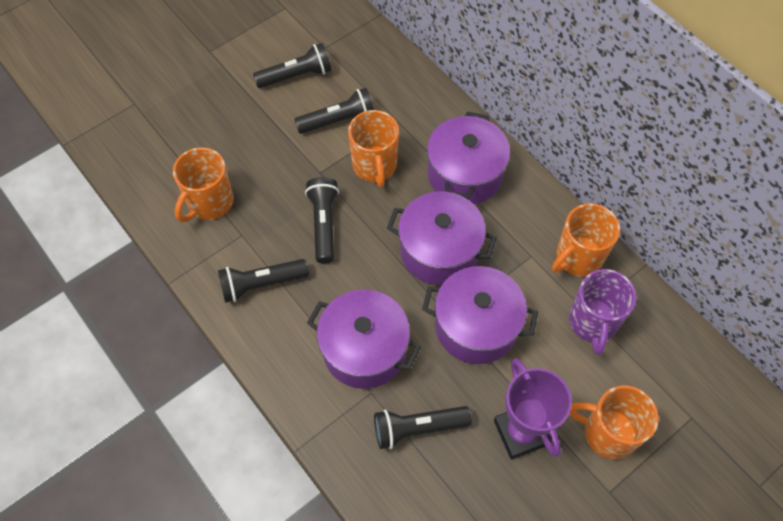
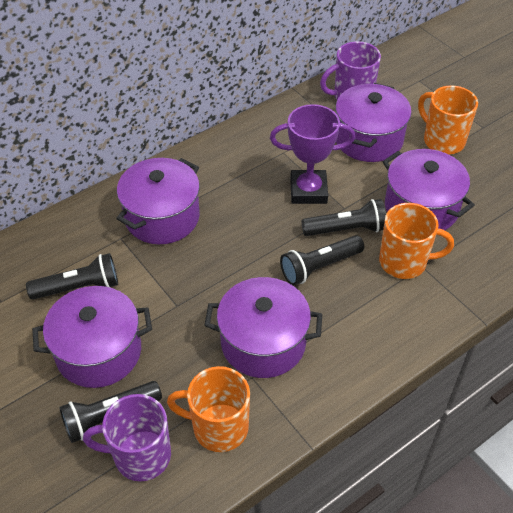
black flashlight: [218,259,309,303] [253,43,332,88] [294,88,374,134] [305,177,339,264] [374,406,472,449] = 5 -> [26,253,118,300] [59,381,162,443] [280,235,364,285] [301,199,386,236] = 4
orange mug: [173,147,234,222] [348,110,399,188] [552,203,620,277] [569,386,659,459] = 4 -> [167,366,250,452] [379,203,454,279] [418,85,478,154] = 3
purple mug: [569,269,636,355] = 1 -> [83,394,171,481] [320,41,381,99] = 2
purple pot: [307,289,421,389] [387,191,497,285] [422,266,538,364] [427,111,510,205] = 4 -> [32,286,152,388] [116,158,200,244] [204,277,322,378] [335,83,412,162] [383,149,475,230] = 5

